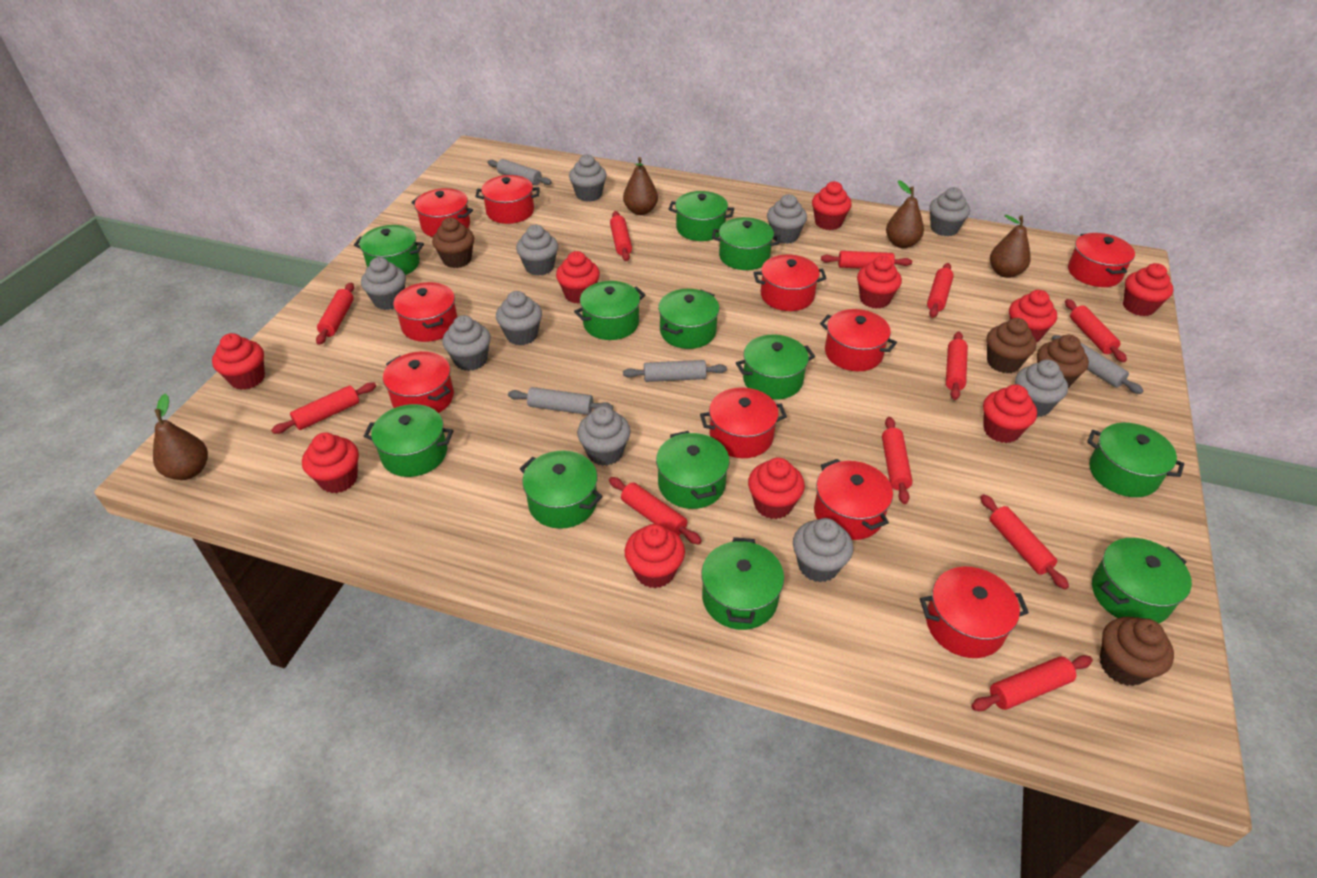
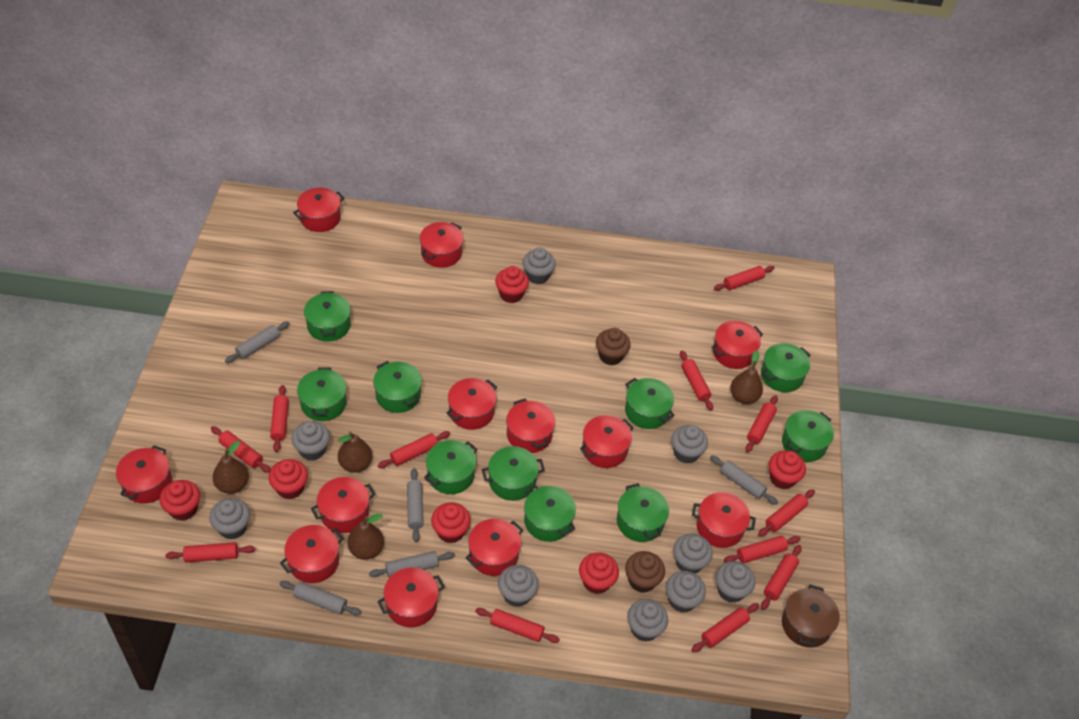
brown cupcake: [432,218,474,268] [987,318,1036,373] [1037,335,1089,388] [1100,617,1174,686] = 4 -> [596,328,631,365] [625,551,665,593] = 2
brown pot: none = 0 -> [782,584,840,647] = 1
green pot: [354,225,424,275] [364,404,453,477] [520,451,603,529] [574,281,645,340] [656,431,730,509] [658,289,719,349] [668,191,734,241] [701,537,784,630] [712,217,780,270] [736,335,815,400] [1087,423,1184,497] [1092,538,1192,623] = 12 -> [297,367,347,421] [304,291,351,342] [373,361,422,413] [424,440,478,494] [482,446,545,501] [524,485,576,542] [617,483,669,542] [625,378,675,429] [761,343,811,392] [782,410,834,462] = 10
grey cupcake: [361,257,406,310] [443,315,491,371] [496,291,542,345] [516,225,558,276] [569,154,607,202] [577,406,631,466] [767,194,807,244] [793,518,853,582] [929,187,970,236] [1015,359,1068,417] = 10 -> [209,498,250,540] [291,421,330,461] [498,565,539,607] [522,247,556,284] [627,599,668,642] [666,571,706,613] [671,425,708,464] [673,534,713,573] [715,561,755,603] = 9
grey rolling pin: [488,159,552,185] [508,387,613,415] [623,360,727,382] [1052,335,1144,394] = 4 -> [225,321,290,363] [280,581,361,616] [369,551,455,578] [407,468,424,542] [710,455,778,505] = 5
red cupcake: [212,333,265,390] [302,433,359,493] [556,251,600,304] [624,524,685,588] [748,457,805,519] [812,181,852,230] [857,256,902,309] [983,384,1037,443] [1009,290,1057,342] [1123,263,1173,316] = 10 -> [160,480,200,521] [269,459,308,499] [431,502,471,543] [495,266,529,303] [579,552,619,594] [769,451,806,489] = 6
red pot: [383,351,454,413] [393,282,457,342] [411,188,473,237] [475,175,540,224] [700,387,787,458] [754,255,827,311] [814,459,893,540] [820,309,897,371] [920,567,1029,658] [1068,233,1135,287] = 10 -> [116,445,172,504] [280,525,344,583] [293,187,345,232] [311,477,375,533] [377,568,445,627] [420,222,464,268] [446,378,497,430] [466,519,523,576] [506,399,555,453] [580,415,634,468] [692,492,756,548] [711,321,763,369] = 12
red rolling pin: [271,382,376,434] [316,283,354,345] [609,477,702,544] [610,211,632,261] [821,251,912,269] [882,417,913,504] [927,263,954,318] [946,332,968,400] [971,655,1093,711] [980,494,1069,589] [1065,299,1127,362] = 11 -> [165,542,255,563] [211,426,271,473] [270,385,289,452] [378,431,450,468] [475,608,560,643] [680,351,713,410] [692,603,759,652] [714,266,775,291] [724,536,801,563] [746,395,778,452] [758,489,815,537] [761,545,801,610] = 12

